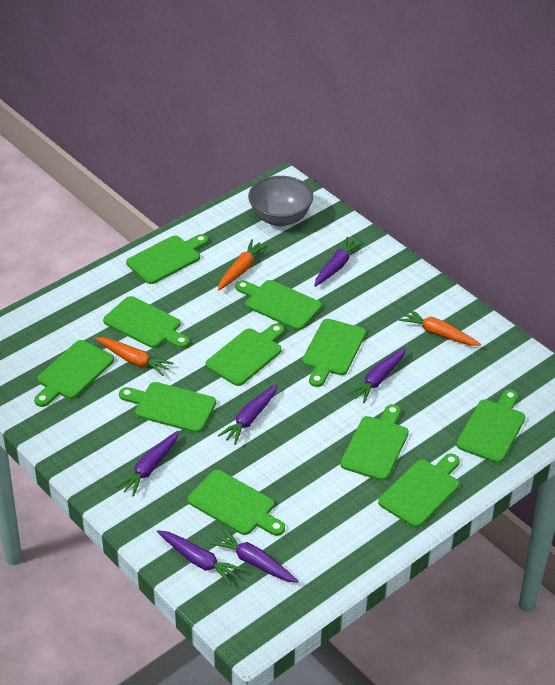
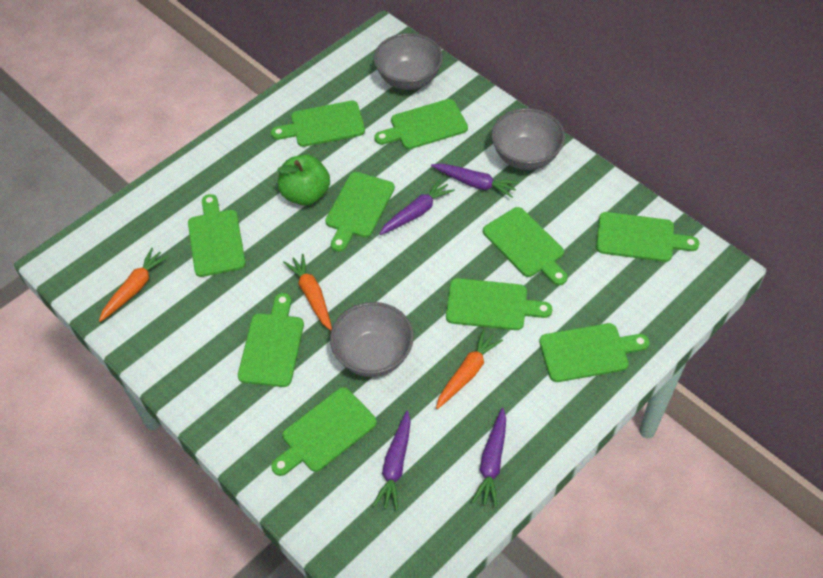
green apple: none = 0 -> [277,154,330,206] = 1
green cutting board: [34,340,114,407] [103,296,190,348] [119,382,216,433] [126,234,208,284] [187,470,285,536] [206,323,284,386] [235,280,322,330] [302,319,366,387] [340,404,409,481] [378,454,460,528] [456,390,525,463] = 11 -> [188,194,246,277] [238,293,304,387] [271,101,365,147] [271,387,377,476] [325,172,395,252] [374,99,468,149] [446,278,552,330] [483,207,568,285] [539,323,650,382] [596,212,700,262] = 10
grey bowl: [248,176,313,226] = 1 -> [330,302,414,377] [374,33,443,90] [491,108,565,170] = 3
purple carrot: [115,431,179,497] [157,530,244,585] [210,529,299,583] [218,384,278,445] [314,236,363,287] [347,348,406,403] = 6 -> [373,411,411,511] [379,178,455,235] [431,163,519,198] [472,408,506,508] = 4

